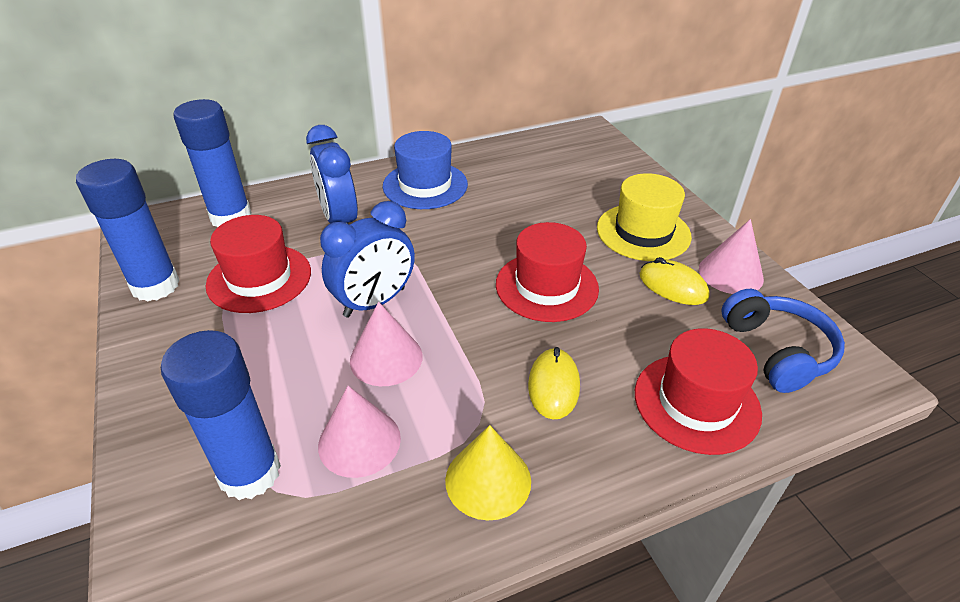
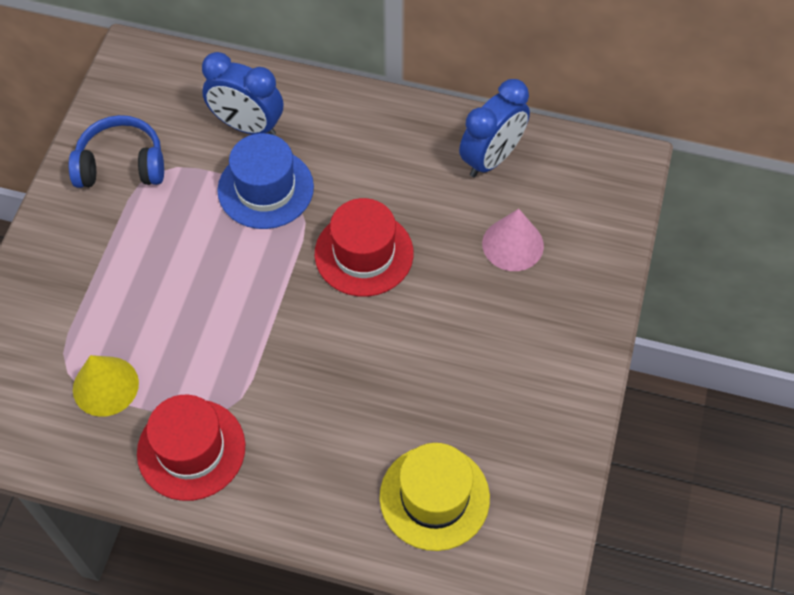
blue glue stick: [76,159,180,302] [161,330,281,500] [173,99,252,228] = 3 -> none = 0
pink cone: [318,386,401,478] [350,302,423,386] [699,219,764,294] = 3 -> [482,209,544,271] = 1
red hat: [205,215,311,313] [496,222,599,322] [635,328,762,455] = 3 -> [137,395,245,501] [315,198,414,297] = 2
yellow mouse: [528,347,580,419] [639,257,710,305] = 2 -> none = 0

